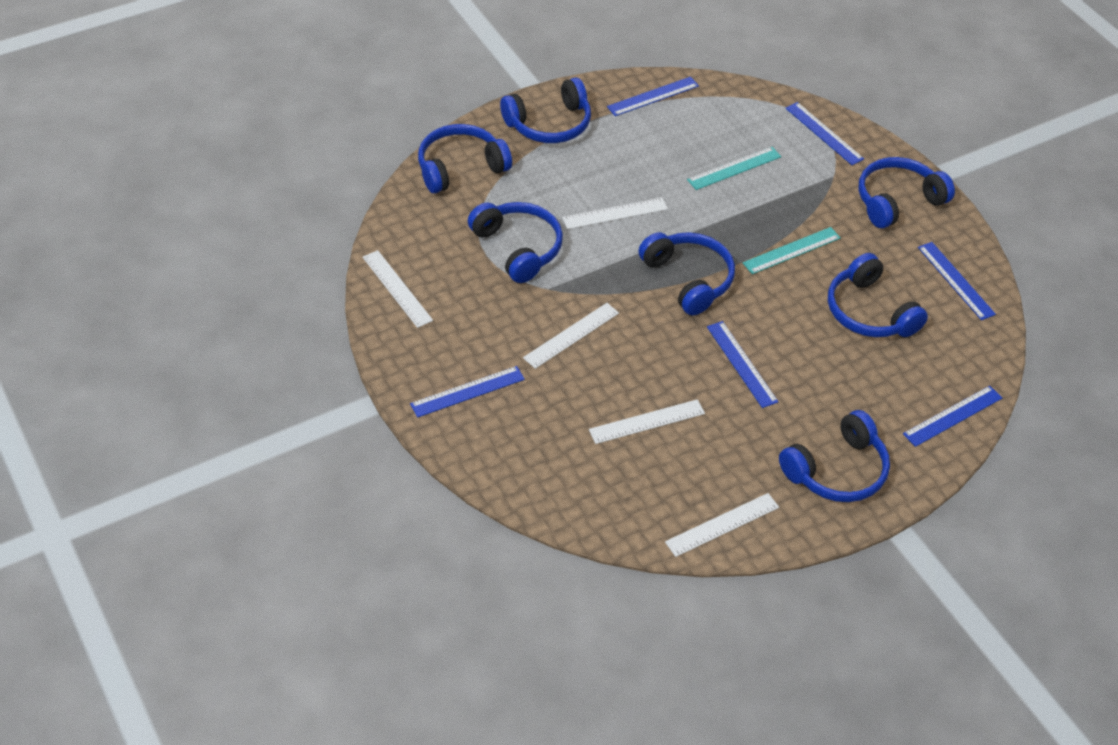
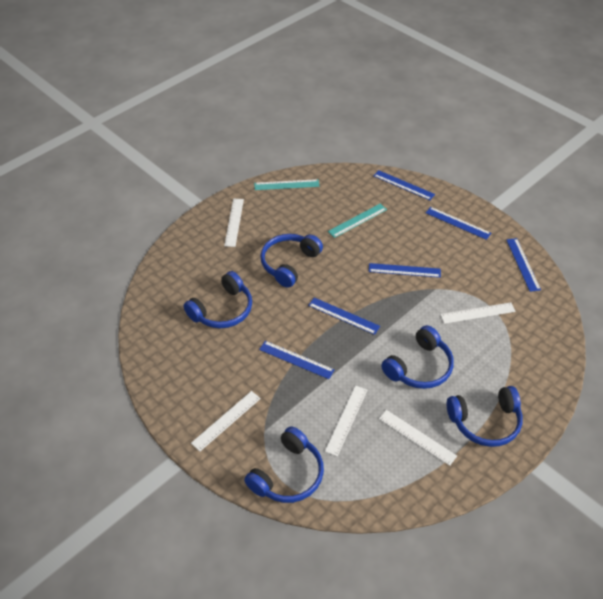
blue headphones: [418,124,512,194] [468,202,563,283] [500,78,591,143] [638,232,735,315] [779,410,890,502] [828,253,928,337] [858,157,955,228] = 7 -> [183,271,252,328] [244,426,324,503] [260,234,323,288] [381,325,454,389] [447,386,523,447] = 5

